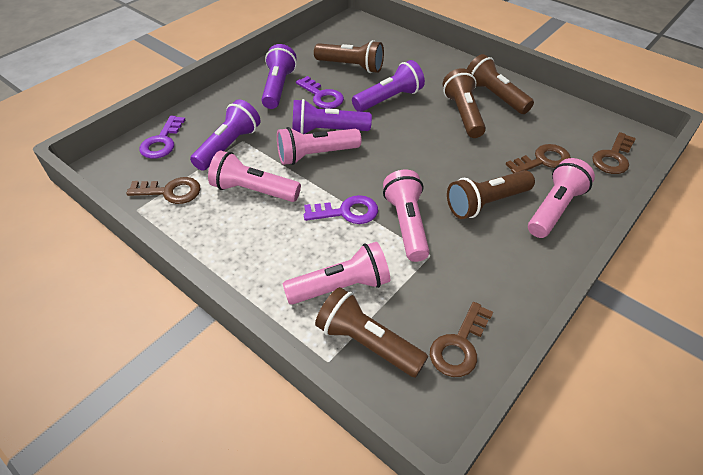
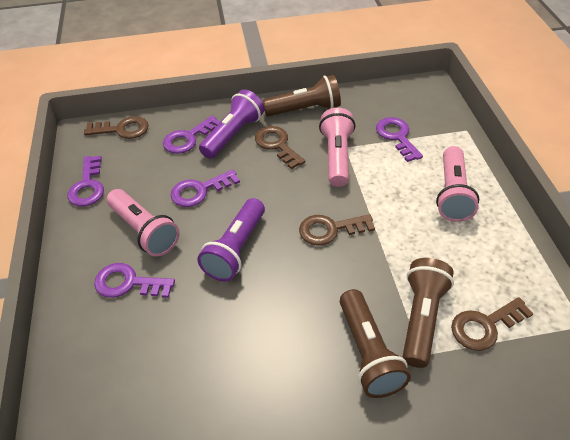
brown flashlight: [314,40,384,73] [315,287,428,377] [443,68,486,138] [447,170,535,219] [467,54,534,114] = 5 -> [262,75,341,117] [340,289,411,398] [403,258,454,368] = 3
pink flashlight: [208,150,301,202] [277,127,362,165] [282,242,390,305] [383,170,430,262] [528,158,595,238] = 5 -> [107,189,180,257] [319,108,355,187] [436,146,479,222] = 3
purple flashlight: [190,99,261,171] [261,44,297,109] [292,99,372,134] [352,60,425,112] = 4 -> [197,198,265,282] [199,89,264,159] = 2
purple key: [139,116,185,159] [296,76,344,109] [304,195,378,224] = 3 -> [67,156,104,207] [94,263,175,298] [163,116,220,154] [171,170,240,207] [376,117,423,162] = 5

